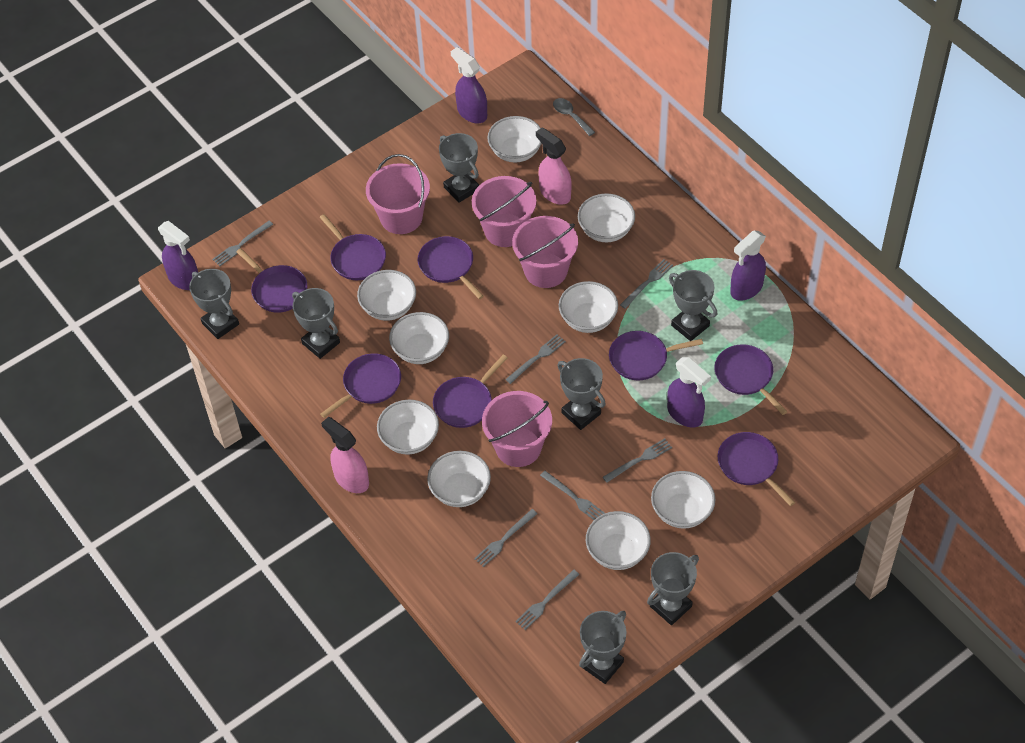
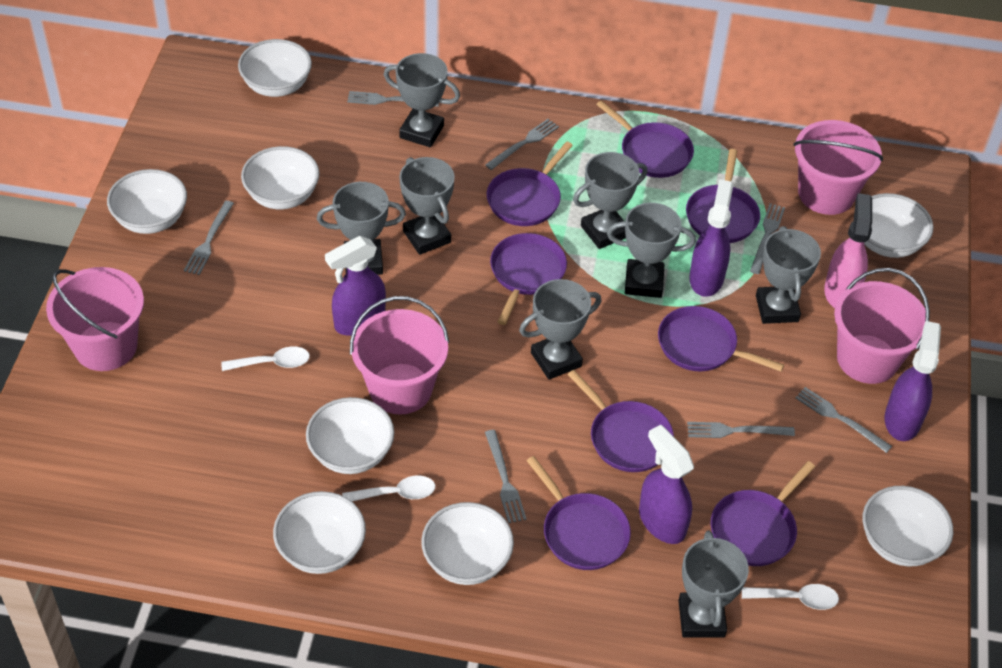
grey spoon: [553,98,595,136] = 1 -> none = 0
grey trophy: [189,269,239,339] [292,288,340,359] [439,133,479,203] [557,358,606,430] [579,611,627,684] [647,552,699,625] [669,270,717,341] = 7 -> [317,182,406,275] [384,53,460,147] [399,157,455,255] [519,279,601,380] [573,152,648,249] [607,203,696,298] [678,530,749,638] [756,226,821,324] = 8
pink spray bottle: [321,417,369,493] [536,127,572,205] = 2 -> [824,193,872,308] = 1
white bowl: [357,270,416,321] [377,400,439,455] [389,312,449,364] [427,451,491,507] [487,116,542,162] [559,281,618,333] [578,193,635,242] [586,511,651,570] [651,471,716,529] = 9 -> [107,169,187,234] [238,39,312,97] [241,146,319,209] [273,491,366,574] [306,397,394,474] [421,502,514,585] [863,486,953,566] [864,193,934,258] = 8
white spoon: none = 0 -> [221,347,310,371] [342,476,435,502] [742,584,839,610] = 3

